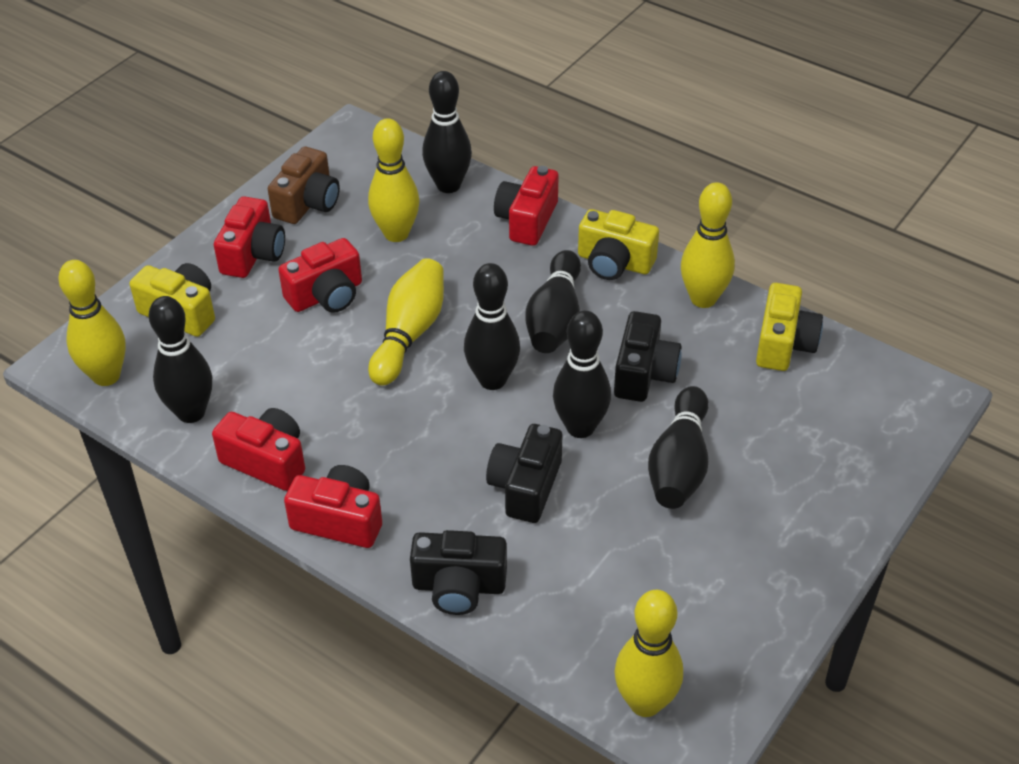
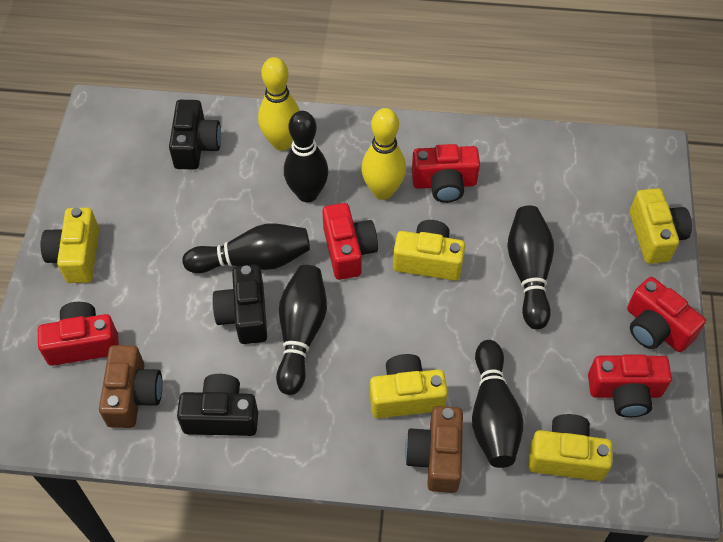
black bowling pin: [149,296,212,423] [422,71,472,193] [464,263,520,390] [525,250,581,353] [553,311,611,438] [648,386,709,509] = 6 -> [183,223,310,273] [276,265,327,395] [284,111,328,202] [472,340,524,468] [507,205,554,329] = 5
brown camera: [268,147,340,224] = 1 -> [99,345,162,428] [405,406,463,493] = 2
yellow bowling pin: [58,260,126,386] [368,118,419,242] [368,258,444,385] [615,590,683,717] [681,182,735,308] = 5 -> [258,57,300,151] [361,108,406,200] = 2
yellow camera: [130,263,215,337] [578,209,659,280] [756,283,823,371] = 3 -> [41,208,99,283] [370,354,448,418] [393,220,465,281] [528,414,613,481] [630,188,692,264] = 5

